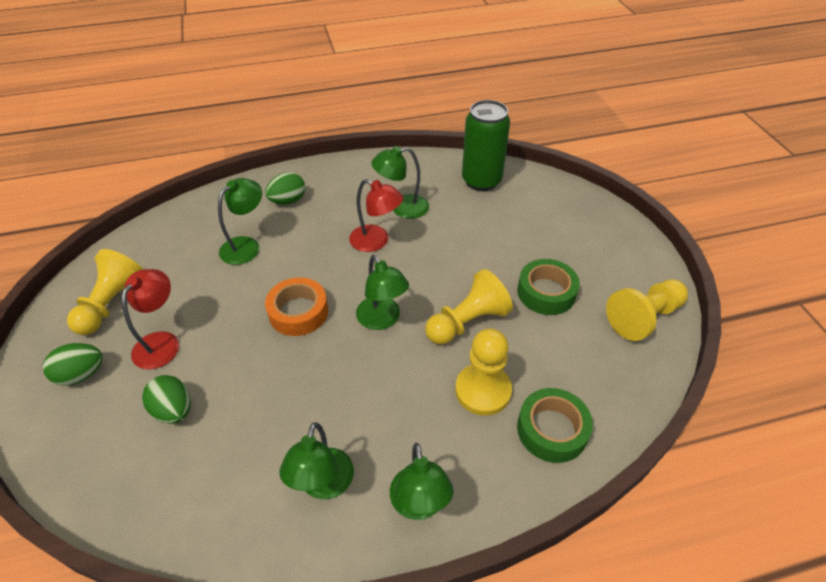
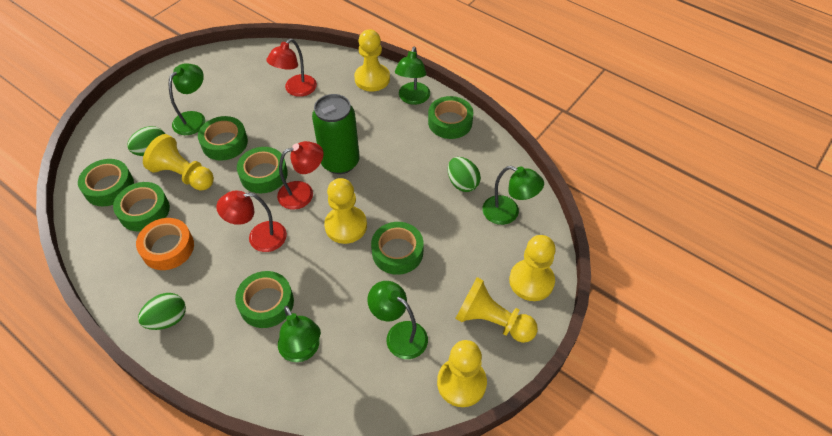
green tape: [517,388,593,463] [518,259,580,315] = 2 -> [78,159,134,207] [113,182,170,231] [198,116,248,161] [235,271,294,328] [237,147,288,193] [371,222,423,275] [428,96,473,139] = 7
red lamp: [122,269,179,369] [349,179,404,252] = 2 -> [216,190,287,252] [266,39,317,97] [277,141,323,209] = 3
yellow pawn: [67,249,144,335] [425,269,513,344] [455,329,512,416] [606,279,688,341] = 4 -> [143,134,214,190] [324,178,367,244] [354,29,390,92] [437,340,487,407] [455,277,538,343] [509,235,556,301] = 6

